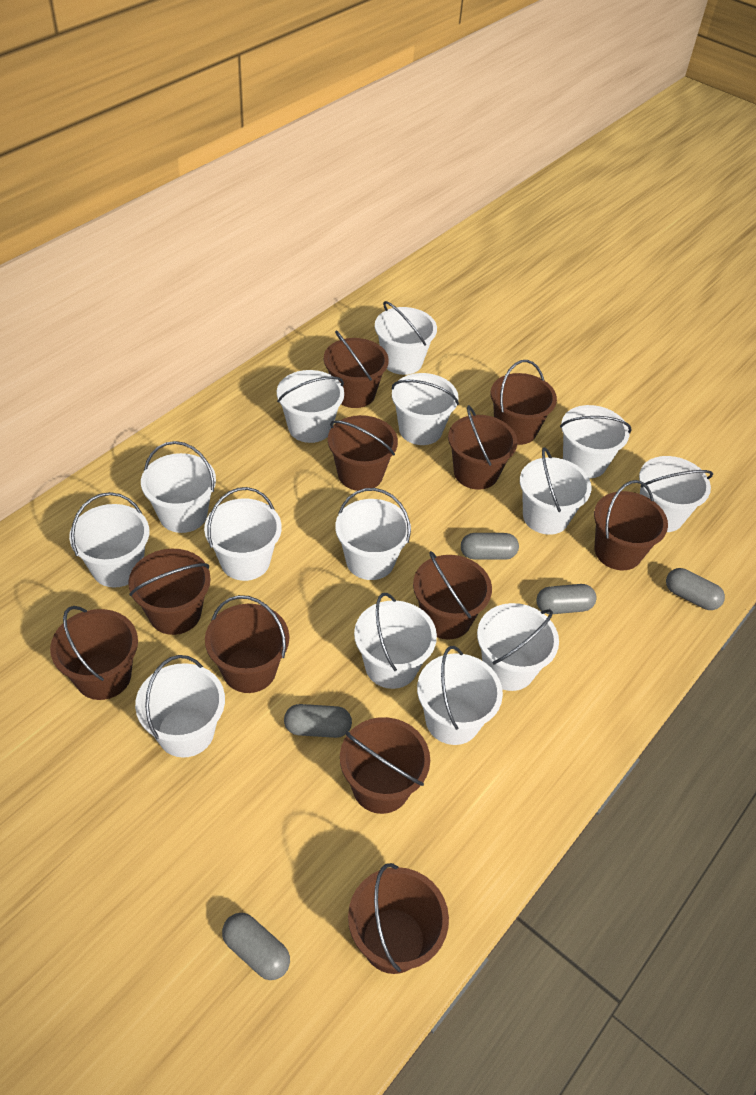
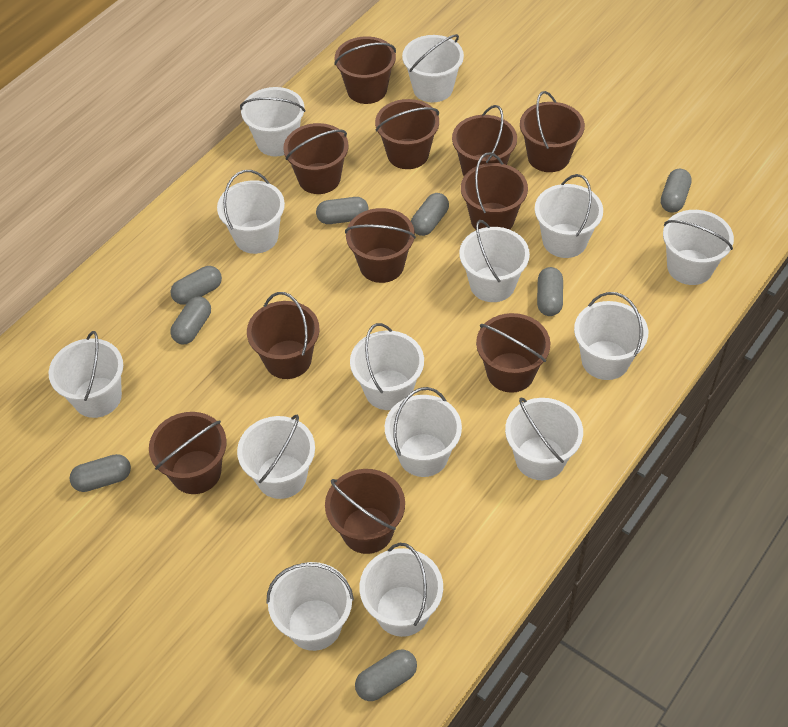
grey capsule: [222,913,290,980] [284,704,352,738] [461,533,519,560] [536,584,597,614] [666,568,725,610] = 5 -> [69,454,131,492] [170,297,211,344] [171,266,222,305] [316,197,368,224] [355,649,417,701] [411,193,449,236] [537,267,563,316] [661,169,692,213] = 8

